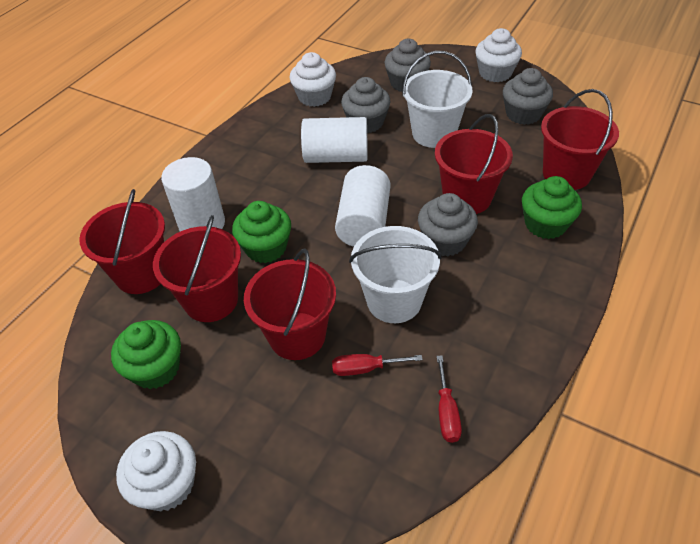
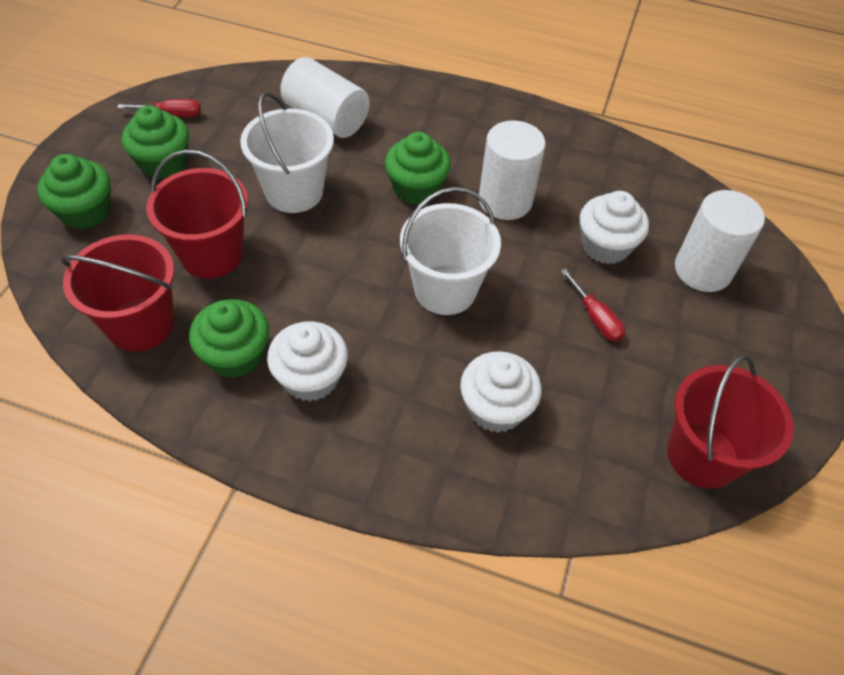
green cupcake: [111,320,181,389] [232,201,291,263] [522,176,582,239] = 3 -> [37,154,111,229] [122,105,189,179] [189,299,269,378] [385,132,451,205] = 4
grey cupcake: [341,77,391,133] [384,39,431,92] [418,193,478,256] [503,68,553,125] = 4 -> none = 0
red bucket: [79,189,165,294] [153,215,241,322] [244,249,336,360] [435,114,513,214] [541,89,619,190] = 5 -> [60,234,175,351] [146,150,248,278] [667,354,794,489] = 3

